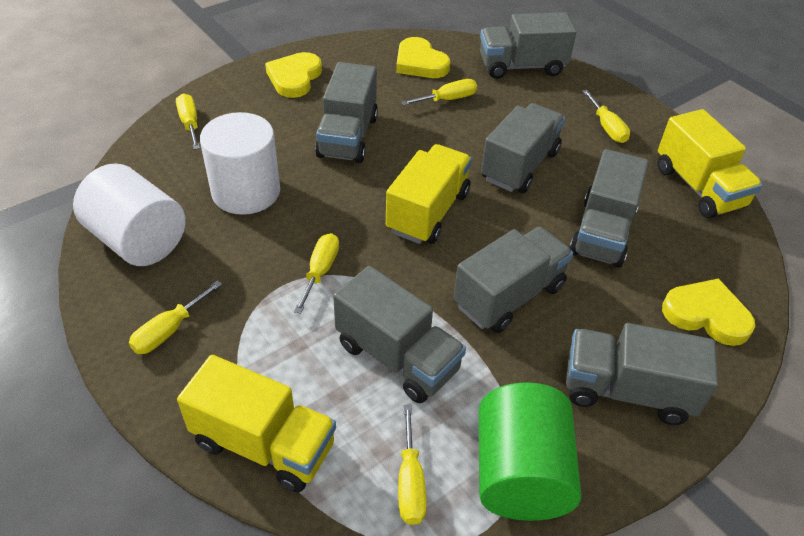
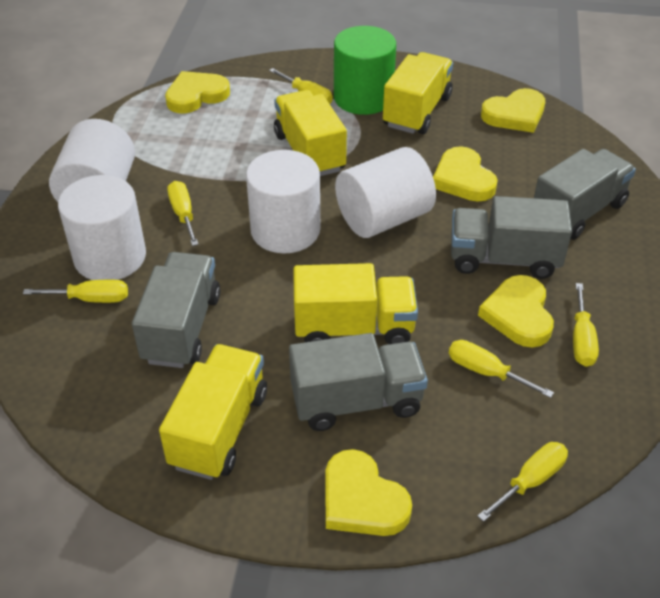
grey truck: [315,62,378,163] [333,266,466,403] [453,227,573,333] [480,12,577,79] [481,103,565,193] [566,323,718,425] [570,149,649,268] = 7 -> [132,252,220,368] [289,333,428,431] [451,196,572,279] [534,149,636,240] = 4
white cylinder: [73,163,186,266] [200,112,280,215] = 2 -> [49,119,135,202] [58,175,146,280] [246,150,320,253] [335,147,436,238] = 4
yellow heart: [265,52,322,98] [396,37,450,78] [662,278,755,346] = 3 -> [165,71,230,113] [326,449,412,536] [433,146,498,202] [478,275,554,347] [481,88,545,133] = 5
yellow truck: [177,355,336,492] [386,144,472,244] [657,109,763,218] = 3 -> [159,344,267,480] [274,90,347,176] [293,263,418,344] [383,52,453,134] = 4

